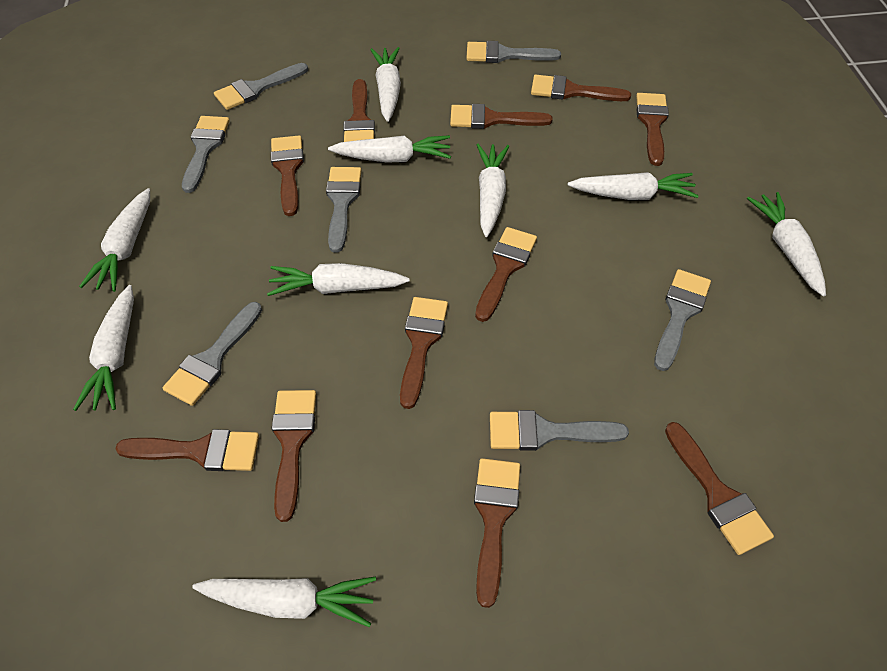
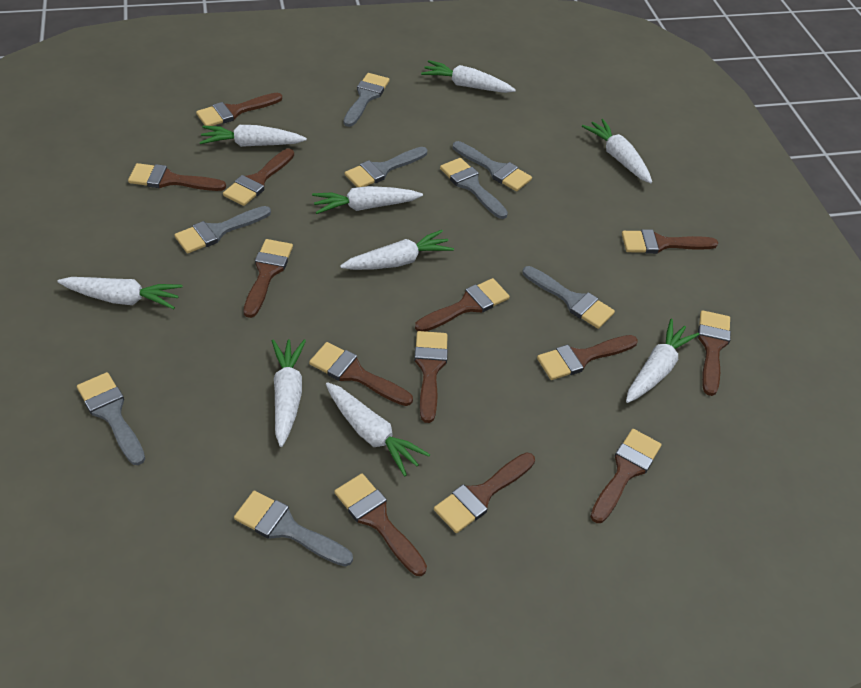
brown brush: [115,429,259,471] [271,135,304,216] [272,390,316,522] [343,79,375,142] [400,297,448,409] [450,104,553,129] [474,458,520,608] [475,227,537,322] [531,75,631,101] [636,93,669,166] [665,422,774,555] = 11 -> [128,163,226,191] [196,93,282,126] [223,148,294,206] [243,239,293,318] [309,342,413,406] [334,473,427,576] [414,331,448,423] [415,278,510,331] [434,452,535,533] [537,335,638,380] [590,429,662,523] [622,229,718,254] [698,310,731,396] = 13
grey brush: [163,302,262,406] [182,116,230,193] [214,63,308,110] [326,167,362,253] [466,41,561,63] [490,410,629,451] [654,269,711,371] = 7 -> [77,372,145,465] [175,206,271,253] [234,491,353,567] [344,73,390,127] [345,147,427,187] [440,158,508,219] [453,141,532,191] [523,266,615,329] = 8

